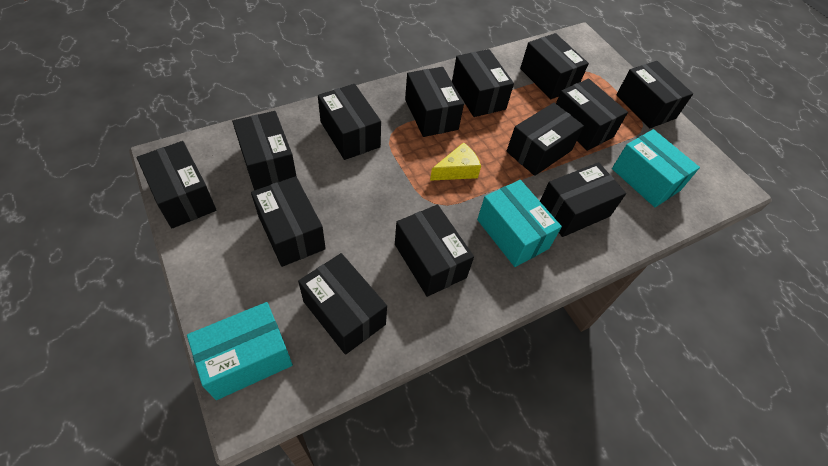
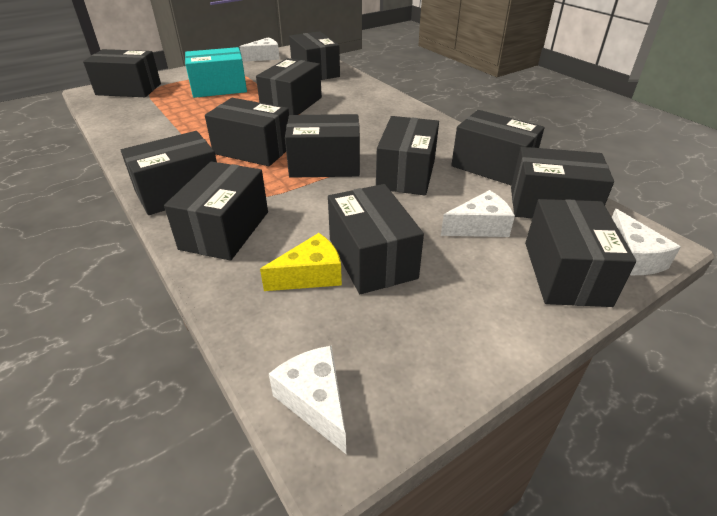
black box: [137,141,217,228] [232,111,297,190] [251,176,326,267] [298,253,387,355] [318,84,381,160] [395,205,474,297] [405,67,464,137] [452,49,514,117] [507,103,584,176] [520,33,589,99] [540,162,626,237] [556,79,628,151] [616,61,693,128] = 13 -> [83,49,161,97] [121,131,217,215] [164,161,268,261] [205,98,289,166] [256,58,322,115] [285,114,360,178] [289,31,340,80] [328,184,424,294] [376,116,439,195] [451,110,544,185] [511,147,614,218] [525,199,636,307] = 12
turquoise box: [187,302,293,400] [477,180,562,267] [612,129,700,207] = 3 -> [185,47,247,98] = 1
white cheese: none = 0 -> [240,37,280,62] [269,345,346,454] [441,190,515,237] [612,209,681,275] = 4

